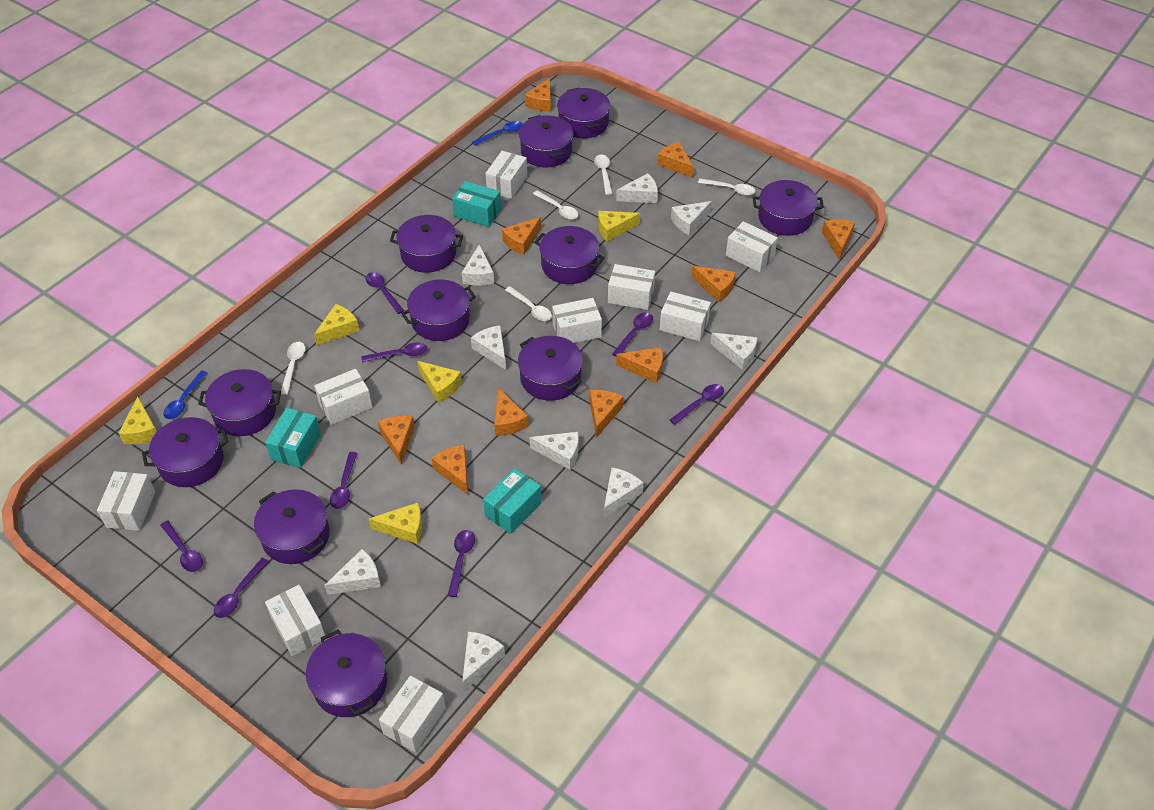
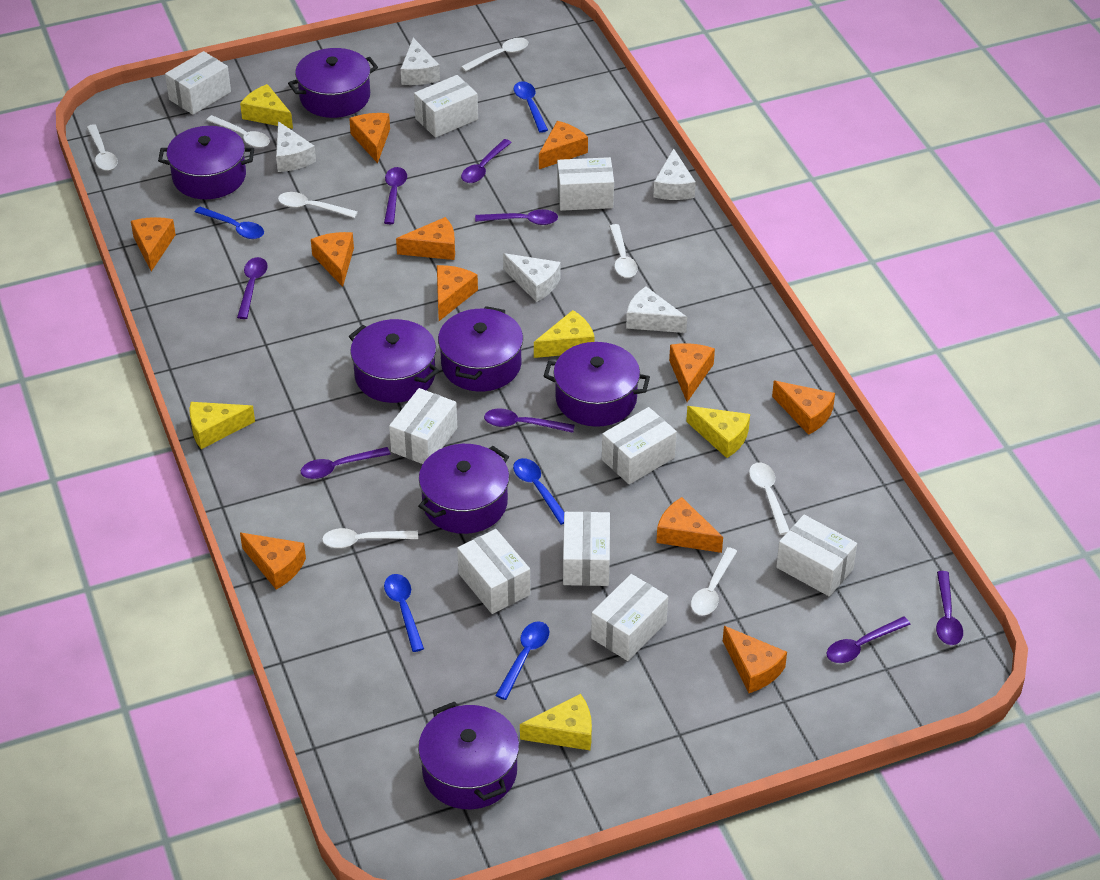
blue spoon: [163,371,207,419] [472,121,522,146] = 2 -> [195,207,264,239] [384,574,424,652] [495,621,549,700] [513,458,564,525] [514,81,548,133] = 5
orange cheese: [378,416,415,465] [431,445,468,495] [494,388,529,436] [502,217,541,255] [525,77,551,112] [590,390,624,438] [616,347,663,383] [657,142,694,178] [691,266,736,302] [822,220,855,260] = 10 -> [131,217,176,272] [240,533,306,590] [311,232,354,287] [349,113,390,163] [396,217,455,260] [437,265,478,321] [539,121,588,169] [656,497,723,553] [669,343,715,402] [723,626,787,693] [772,381,835,435] = 11
purple pot: [142,417,228,487] [198,369,281,436] [254,489,330,564] [306,630,387,717] [390,215,463,273] [401,280,476,341] [518,336,583,401] [519,115,573,168] [535,226,604,284] [557,88,610,139] [753,180,824,236] = 11 -> [158,126,254,199] [288,48,378,118] [349,319,439,403] [418,444,509,534] [418,701,519,809] [438,306,523,391] [544,342,650,427] = 7
turquoise box: [265,408,321,468] [452,181,501,227] [483,468,542,534] = 3 -> none = 0
white cheese: [324,549,381,595] [462,245,494,286] [462,631,505,691] [471,325,506,370] [530,432,579,470] [604,467,643,518] [616,173,658,203] [671,201,712,235] [710,333,758,370] = 9 -> [276,121,316,172] [401,38,440,85] [503,253,561,302] [626,287,687,333] [653,148,696,200] = 5
white spoon: [281,342,306,395] [505,286,552,321] [533,190,578,220] [594,154,613,195] [698,178,756,196] = 5 -> [87,124,118,171] [206,115,270,148] [278,192,358,218] [322,528,418,548] [461,38,528,72] [609,224,638,278] [691,547,737,616] [749,463,789,535] = 8

